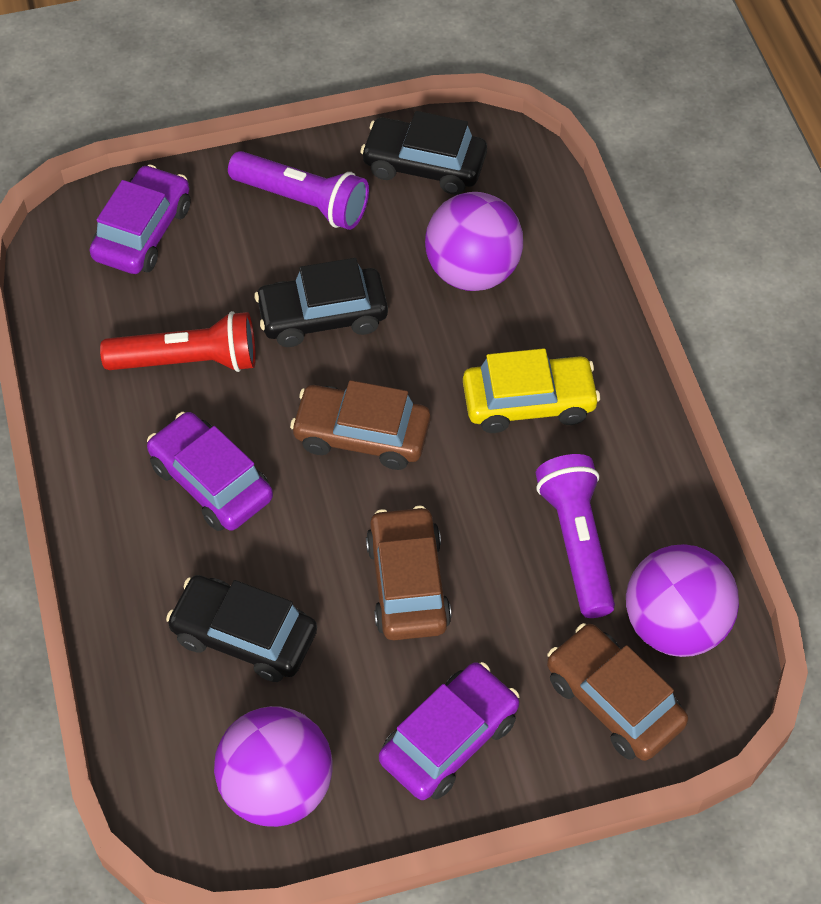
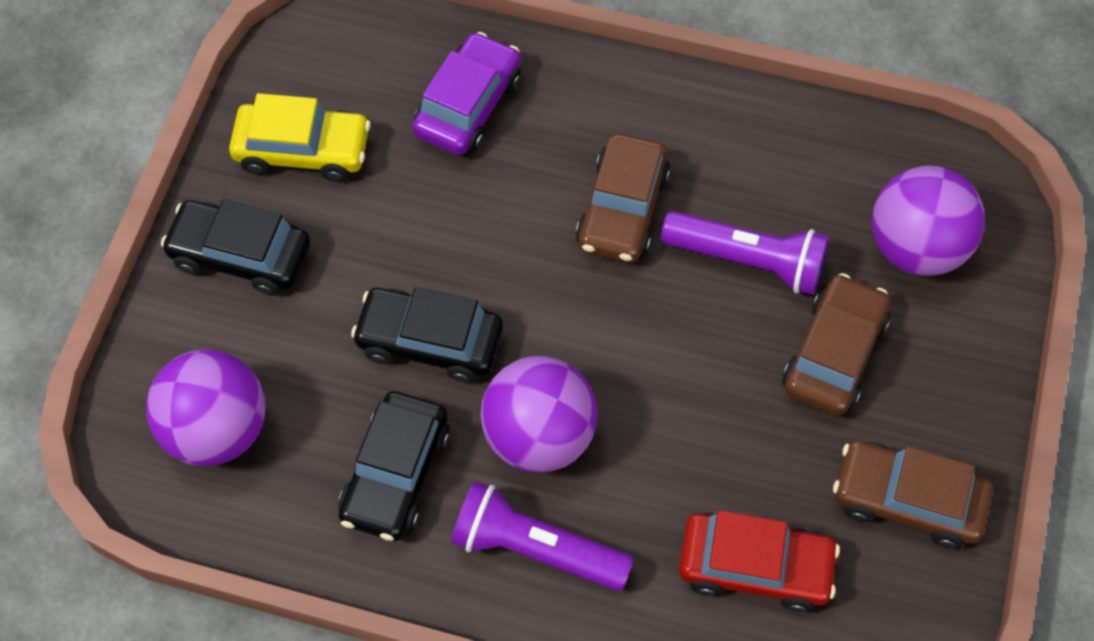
purple car: [90,164,190,274] [147,412,273,531] [379,662,520,800] = 3 -> [412,32,521,155] = 1
red car: none = 0 -> [679,510,840,613] = 1
red flashlight: [100,311,256,372] = 1 -> none = 0

